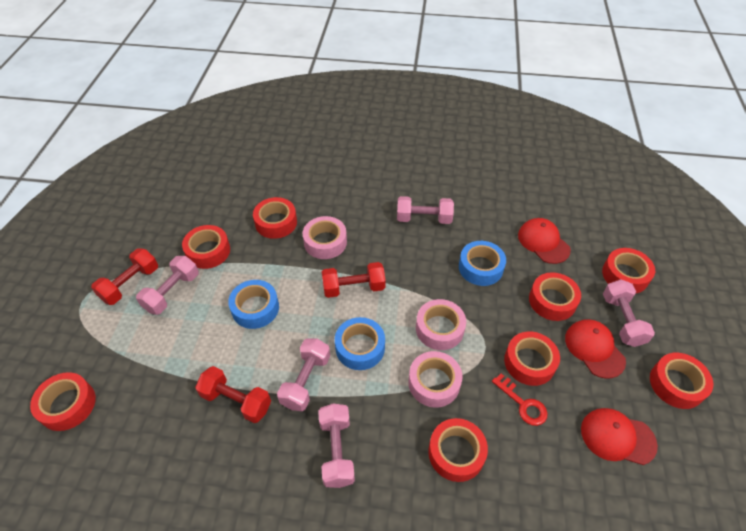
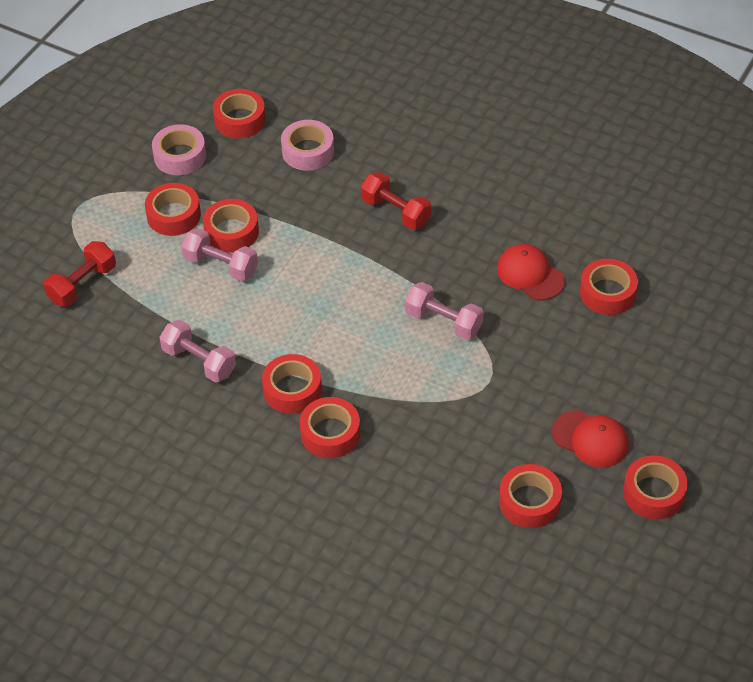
blue tape: [228,280,279,329] [335,317,385,370] [459,241,506,286] = 3 -> none = 0
pink dumbbell: [136,256,199,315] [277,338,330,411] [318,403,355,488] [397,196,454,224] [603,279,655,347] = 5 -> [159,320,236,382] [181,228,258,281] [405,282,484,340] = 3
pink tape: [303,216,347,259] [408,351,462,408] [416,299,466,350] = 3 -> [152,124,206,175] [281,120,334,171] = 2
red cap: [518,218,571,264] [565,319,626,379] [581,408,658,465] = 3 -> [497,244,565,300] [552,410,629,468] = 2
red dumbbell: [91,248,158,305] [195,366,271,423] [322,262,386,298] = 3 -> [44,241,116,307] [361,172,432,230] = 2
red key: [492,373,548,426] = 1 -> none = 0

